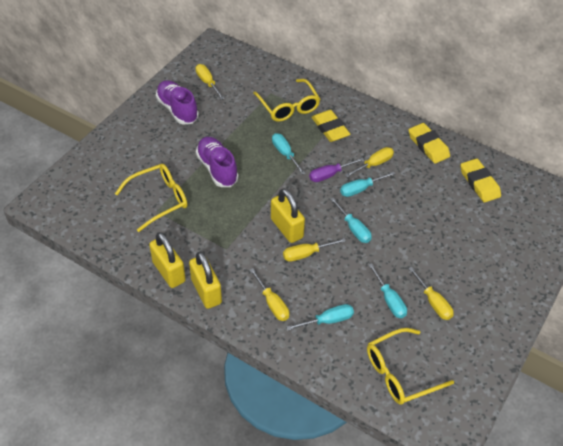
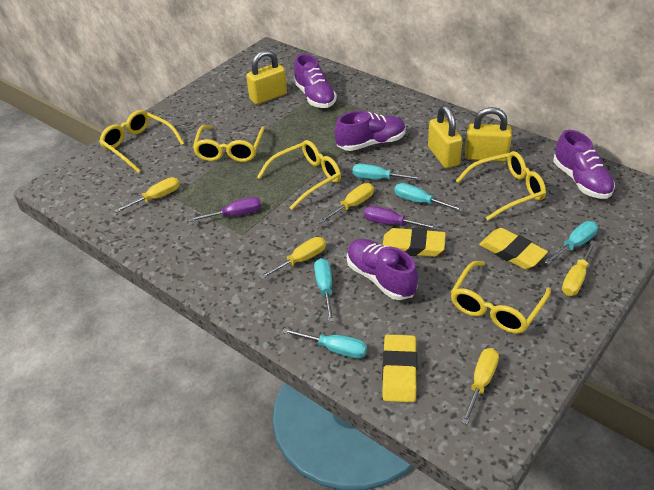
purple screwdriver: [309,158,364,182] = 1 -> [189,197,261,222] [364,206,438,230] = 2
purple shoe: [156,80,199,125] [196,137,239,187] = 2 -> [294,54,337,108] [334,111,406,151] [347,239,418,300] [553,130,615,199] = 4
yellow glasses: [115,164,188,232] [253,79,320,122] [367,328,454,405] = 3 -> [99,110,184,173] [193,125,265,162] [257,140,341,210] [451,261,551,334] [456,151,546,221] = 5

